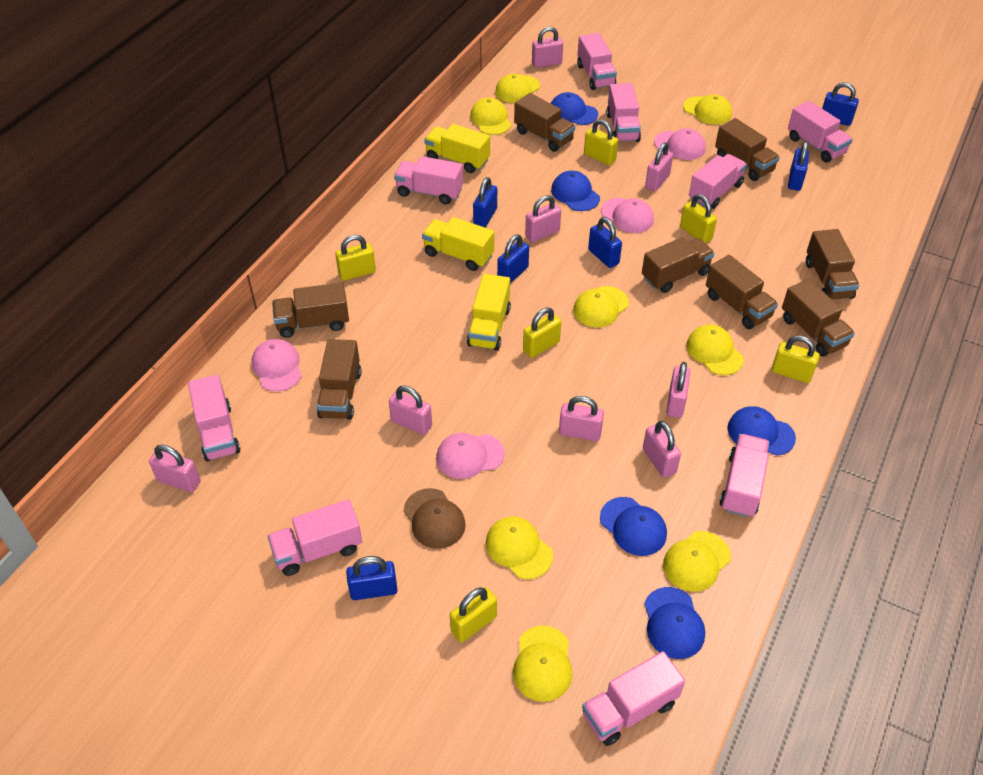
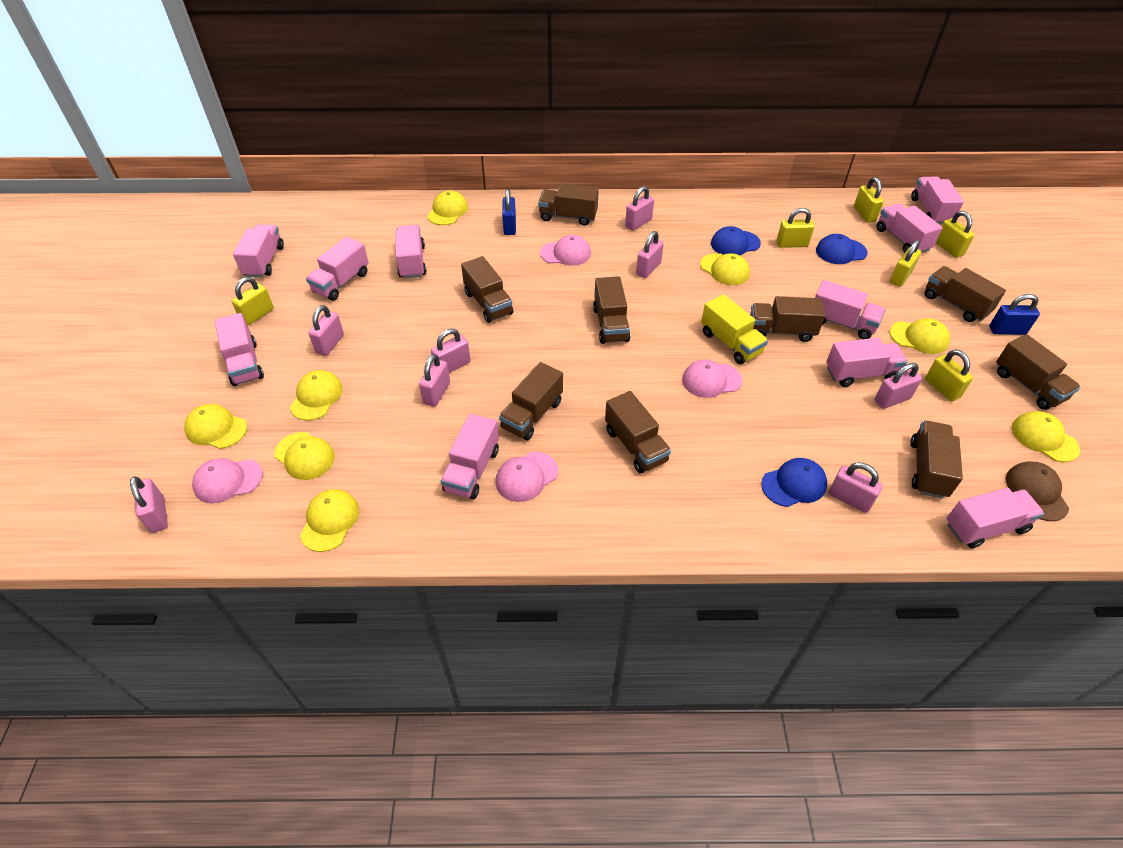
blue cap: [551,92,598,125] [551,171,600,211] [600,497,667,556] [644,587,705,659] [727,406,796,456] = 5 -> [711,226,761,255] [761,458,827,507] [816,234,868,264] = 3
blue padlock: [346,556,397,600] [473,177,497,227] [497,234,529,283] [588,217,622,268] [788,141,809,191] [822,82,859,126] = 6 -> [502,189,516,235] [989,294,1040,335] = 2
brown truck: [272,282,349,338] [317,339,362,420] [514,93,575,152] [642,237,715,293] [706,255,778,329] [715,118,780,181] [782,279,855,357] [806,229,860,300] = 8 -> [461,256,513,323] [499,362,563,441] [538,184,599,226] [593,276,630,344] [605,391,671,474] [750,296,825,342] [911,421,963,499] [925,266,1006,322] [996,334,1081,410] = 9
pink truck: [188,375,241,461] [267,499,362,576] [394,156,463,204] [577,33,617,90] [582,651,685,746] [606,83,641,142] [689,154,747,209] [720,434,769,518] [788,101,853,163] = 9 -> [215,313,264,386] [233,224,284,278] [306,237,369,301] [395,225,427,279] [441,414,499,499] [815,280,885,339] [826,338,908,387] [876,203,943,253] [911,176,964,225] [946,488,1044,548] = 10
yellow truck: [422,217,494,271] [424,124,490,173] [467,274,511,351] = 3 -> [701,294,768,364] = 1

